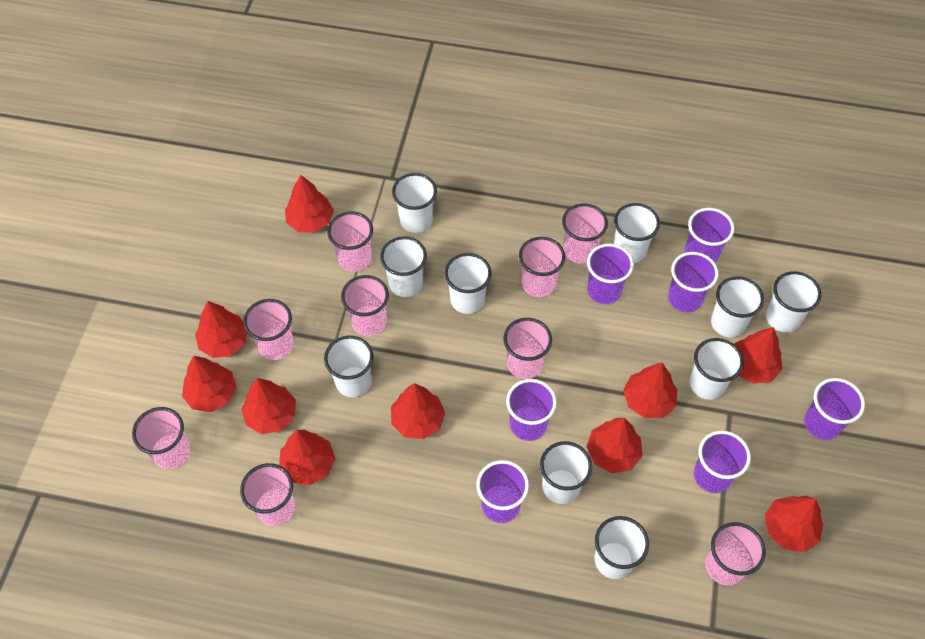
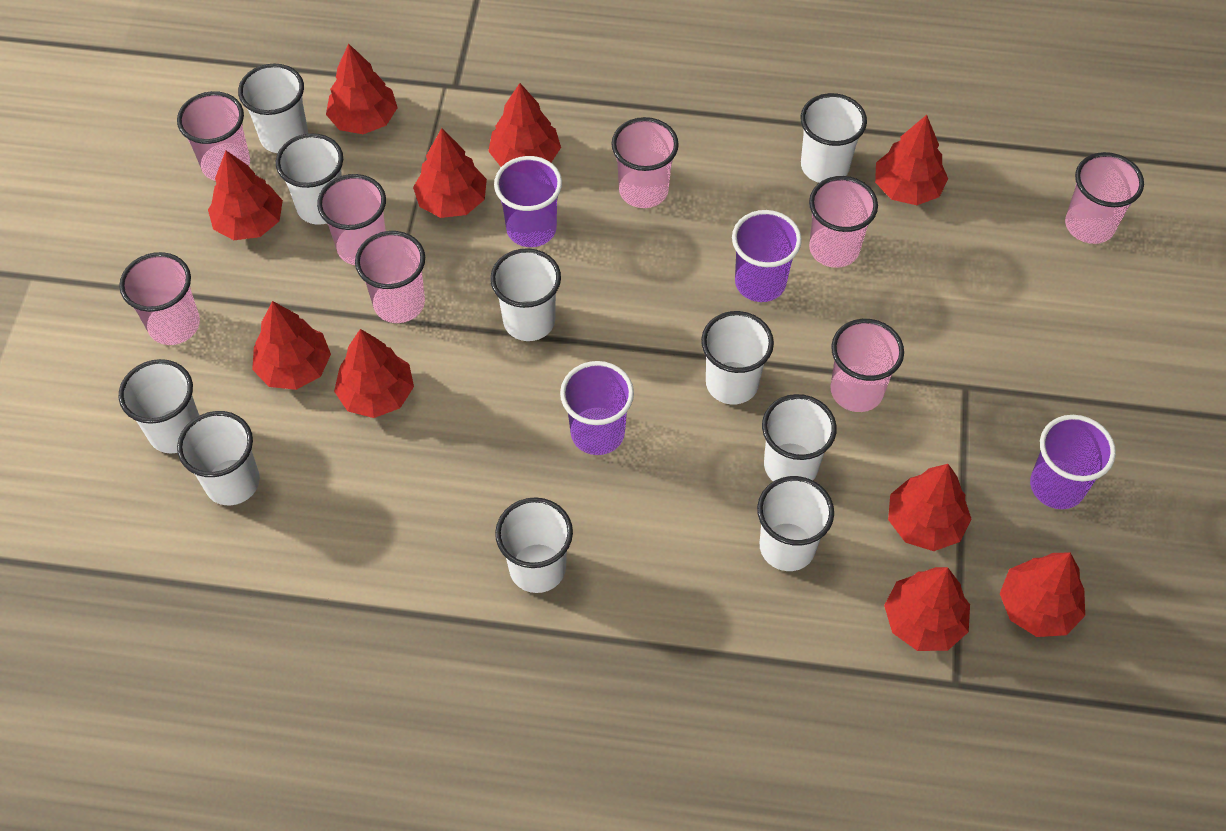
pink cup: [132,407,190,469] [240,463,295,526] [243,299,294,360] [327,211,373,272] [341,275,389,336] [503,318,552,379] [519,237,565,297] [562,203,608,264] [705,522,766,585] = 9 -> [119,252,200,345] [177,91,250,181] [317,174,386,265] [355,231,425,323] [611,117,679,208] [809,176,878,268] [831,319,904,412] [1065,152,1144,244] = 8
purple cup: [476,460,529,523] [506,379,557,441] [587,244,634,304] [668,252,719,313] [684,208,734,263] [694,431,751,493] [804,378,865,440] = 7 -> [494,156,562,247] [560,361,634,455] [732,210,802,302] [1030,415,1116,509] = 4

